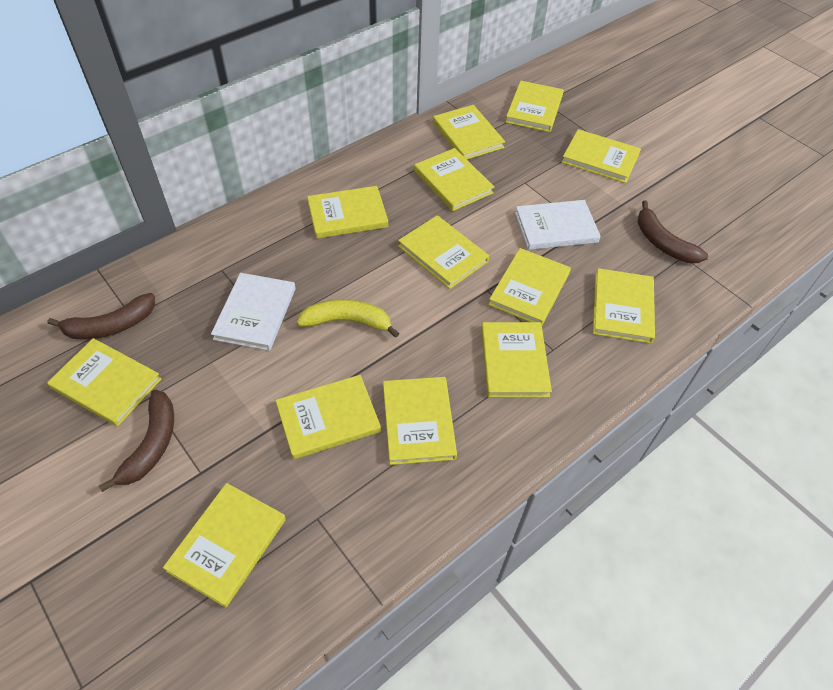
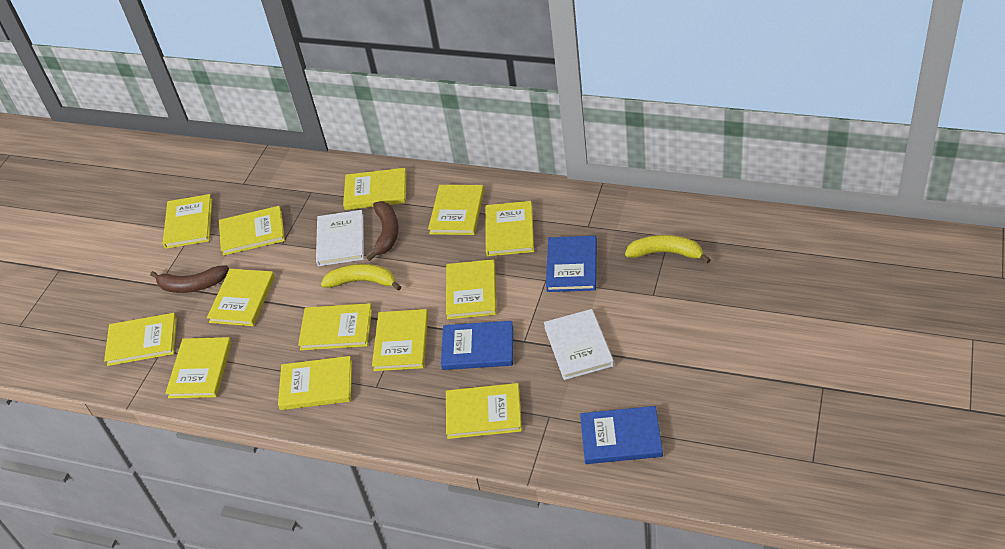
blue book: none = 0 -> [441,321,513,370] [546,236,597,292] [580,406,663,464] = 3
brown banana: [47,293,155,340] [99,390,174,492] [637,200,708,263] = 3 -> [150,265,229,293] [367,201,399,261] = 2
yellow banana: [297,299,400,338] = 1 -> [321,264,401,291] [625,235,711,263] = 2

